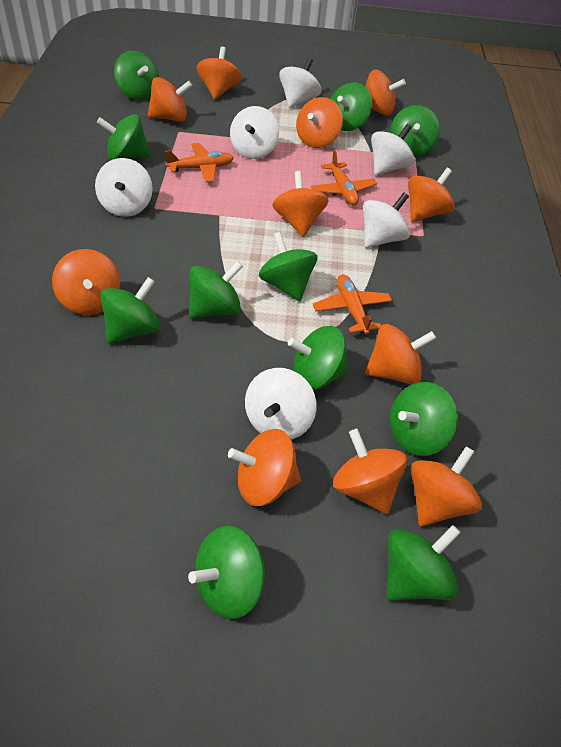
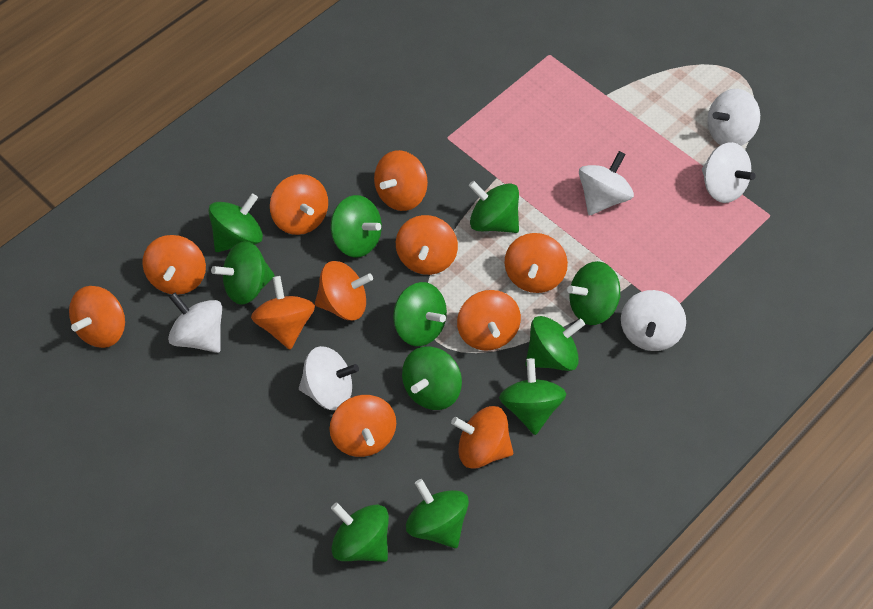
orange plane: [165,143,234,182] [311,150,377,205] [313,274,392,335] = 3 -> none = 0

